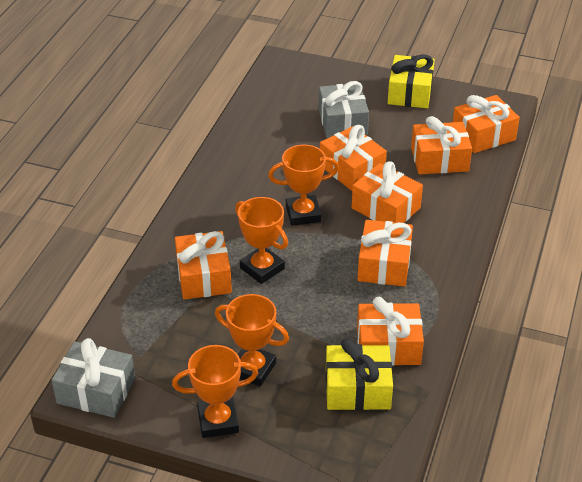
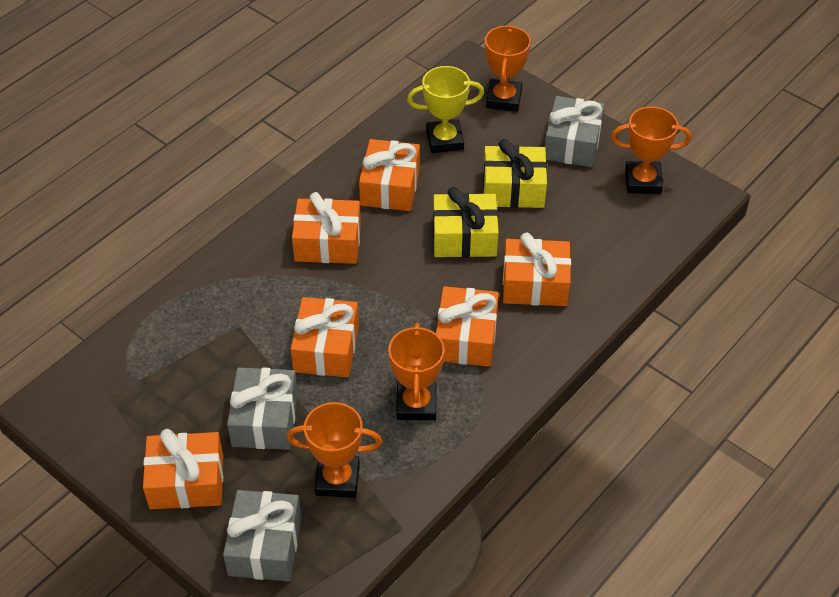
grey gift: [52,338,135,418] [319,81,369,138] = 2 -> [223,490,301,581] [227,367,298,450] [545,96,605,167] = 3
orange gift: [175,231,232,299] [320,125,387,191] [352,162,423,223] [357,297,424,366] [358,220,413,287] [411,116,472,174] [453,95,520,153] = 7 -> [143,429,223,509] [291,297,359,377] [292,192,361,264] [359,139,420,211] [436,286,499,367] [503,233,571,306] = 6
yellow trophy: none = 0 -> [407,66,484,153] = 1

